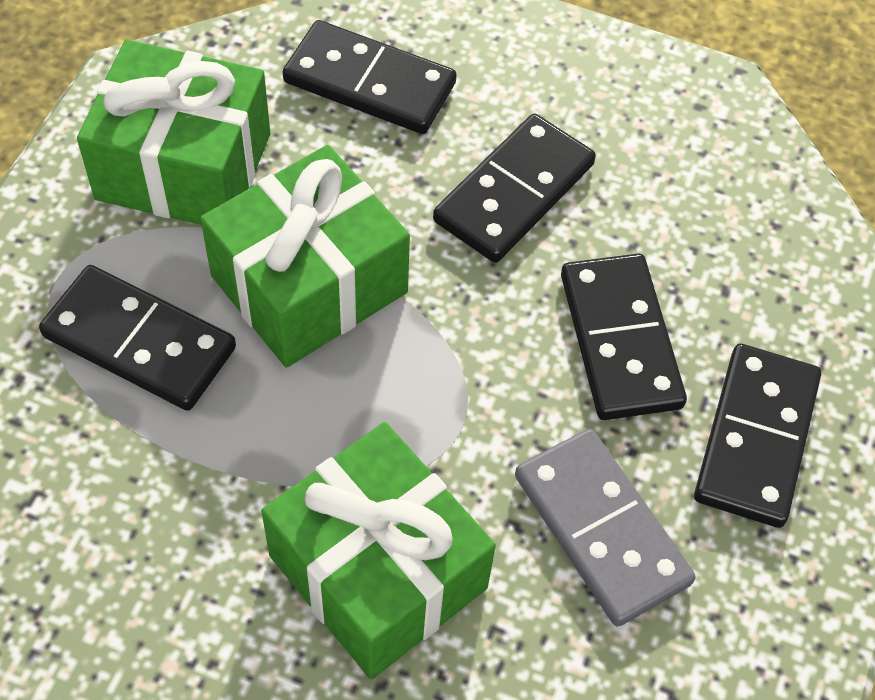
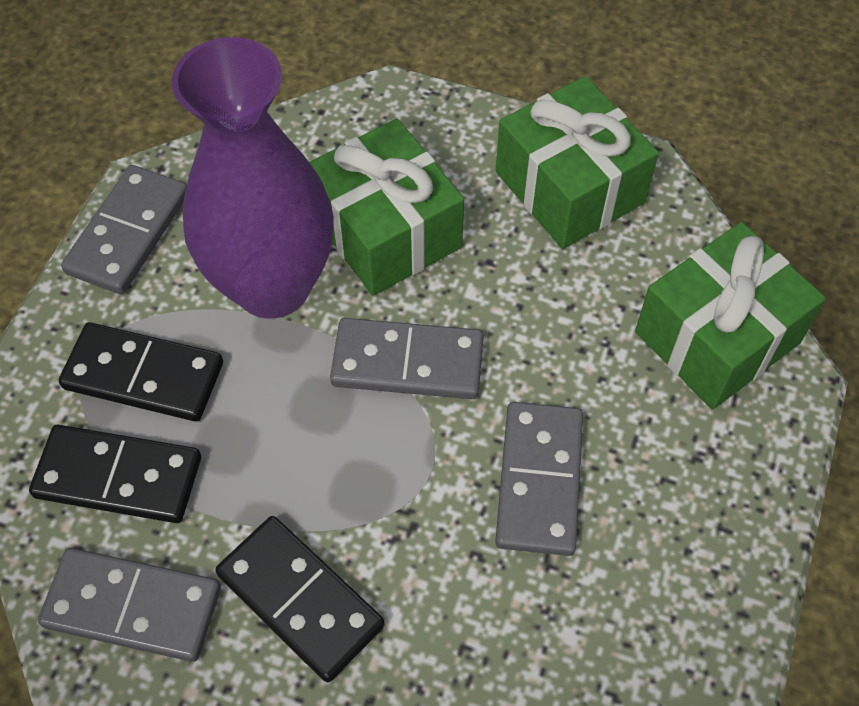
black domino: [39,265,236,411] [283,20,457,134] [433,114,596,263] [561,253,687,420] [694,344,821,528] = 5 -> [29,425,201,523] [59,322,223,422] [216,516,384,682] = 3
grey domino: [515,429,696,626] = 1 -> [38,548,221,662] [61,165,187,294] [330,318,484,399] [495,402,583,556] = 4
purple vase: none = 0 -> [172,37,334,319] = 1

